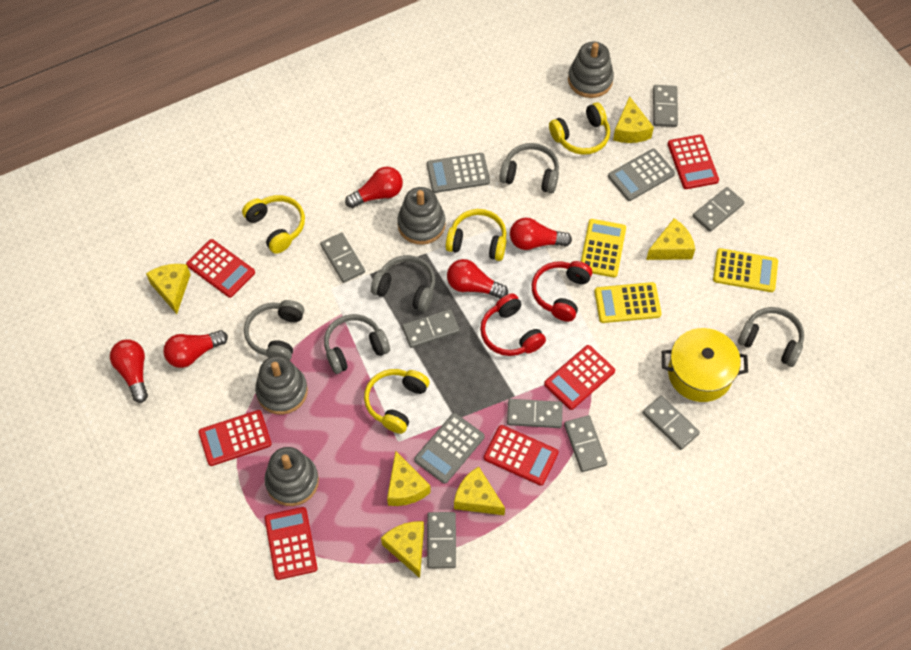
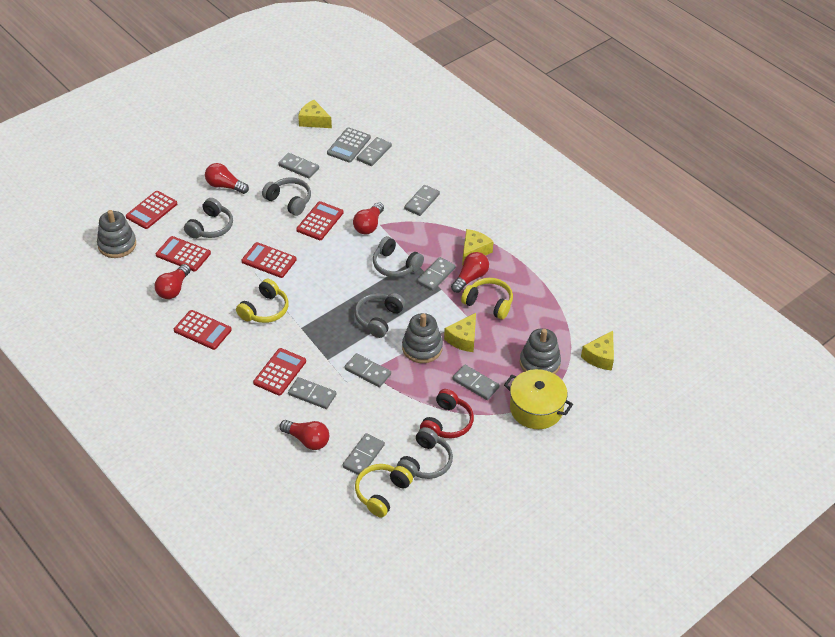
grey calculator: [414,413,485,484] [427,153,490,193] [608,149,675,201] = 3 -> [327,127,371,163] = 1
grey stacking toy: [255,356,308,415] [264,447,319,506] [397,187,446,245] [568,42,614,98] = 4 -> [97,210,136,258] [402,313,443,363] [520,328,561,374] = 3
red headphones: [480,293,546,356] [532,261,592,322] = 2 -> [420,389,474,438] = 1
yellow calculator: [581,219,626,277] [595,282,661,323] [713,248,778,292] = 3 -> none = 0
yellow cheese: [146,264,191,314] [381,521,424,578] [387,451,431,506] [454,466,505,515] [613,96,654,143] [646,218,695,260] = 6 -> [298,100,332,128] [444,313,476,352] [462,229,493,265] [581,331,614,371] = 4
yellow headphones: [242,195,305,254] [364,369,430,434] [445,209,507,261] [549,102,610,155] = 4 -> [236,279,289,323] [355,464,413,518] [461,278,513,320] = 3

